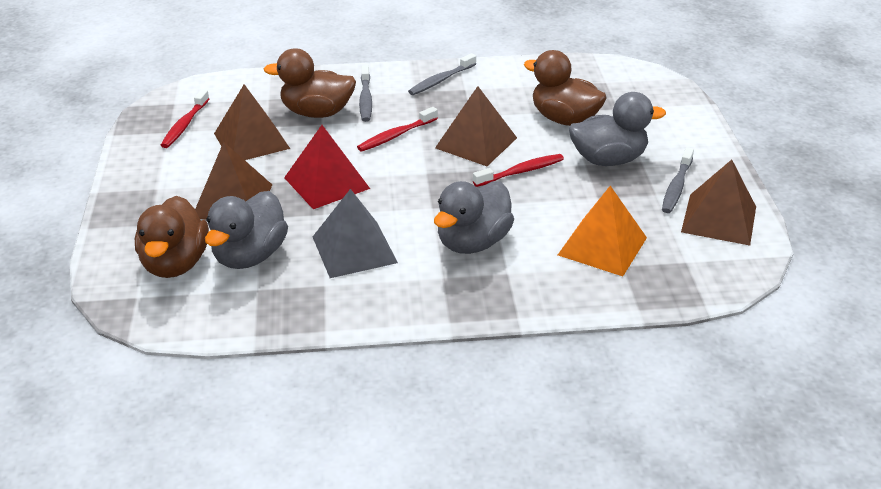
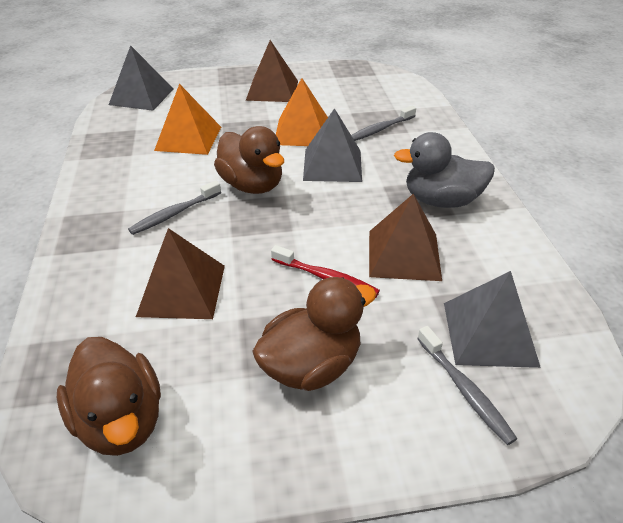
brown pyramid: [195,142,272,219] [214,84,290,160] [435,86,517,166] [681,160,756,246] = 4 -> [136,228,225,319] [246,40,298,102] [369,194,442,281] = 3
grey duck: [205,191,288,269] [434,181,514,254] [569,92,666,166] = 3 -> [394,132,495,208] = 1
grey pyramid: [313,189,398,278] = 1 -> [109,45,174,111] [303,108,362,182] [444,271,541,368] = 3
orange pyramid: [558,186,647,276] = 1 -> [154,84,221,155] [276,78,328,146] = 2
red pyramid: [284,125,370,209] = 1 -> none = 0
red toothbrush: [161,89,209,148] [357,107,438,152] [473,154,564,187] = 3 -> [271,245,380,298] = 1

